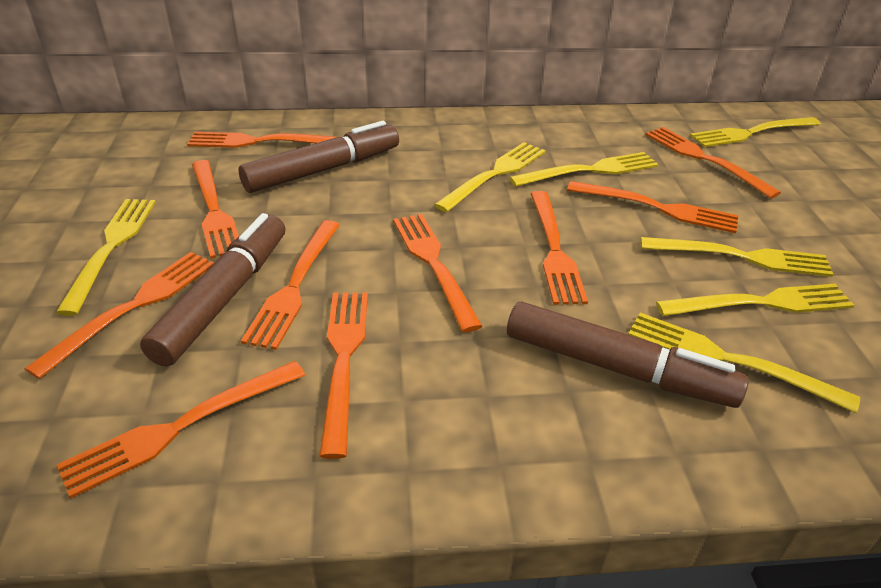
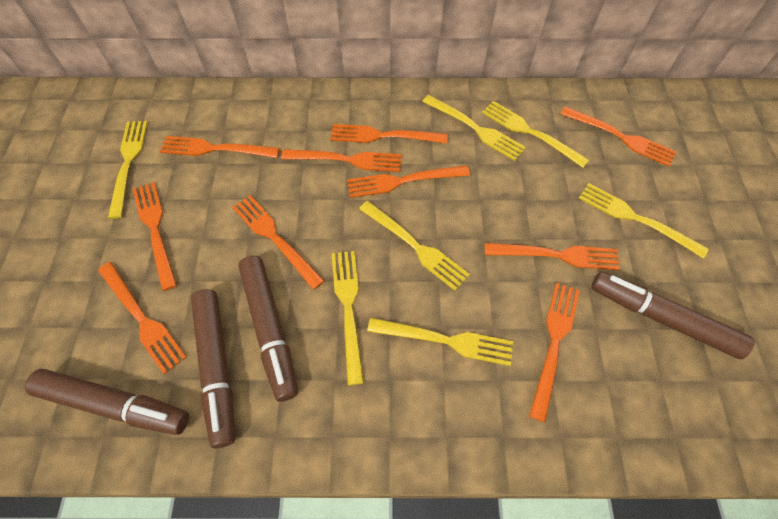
brown marker: [140,213,285,367] [239,121,399,193] [507,302,749,408] = 3 -> [25,369,189,435] [191,289,235,448] [238,256,298,402] [591,271,754,359] = 4

